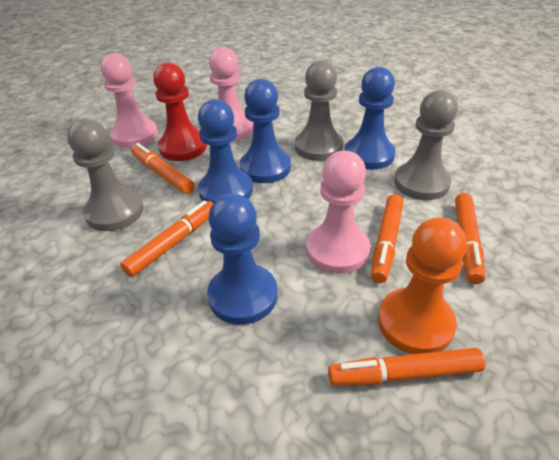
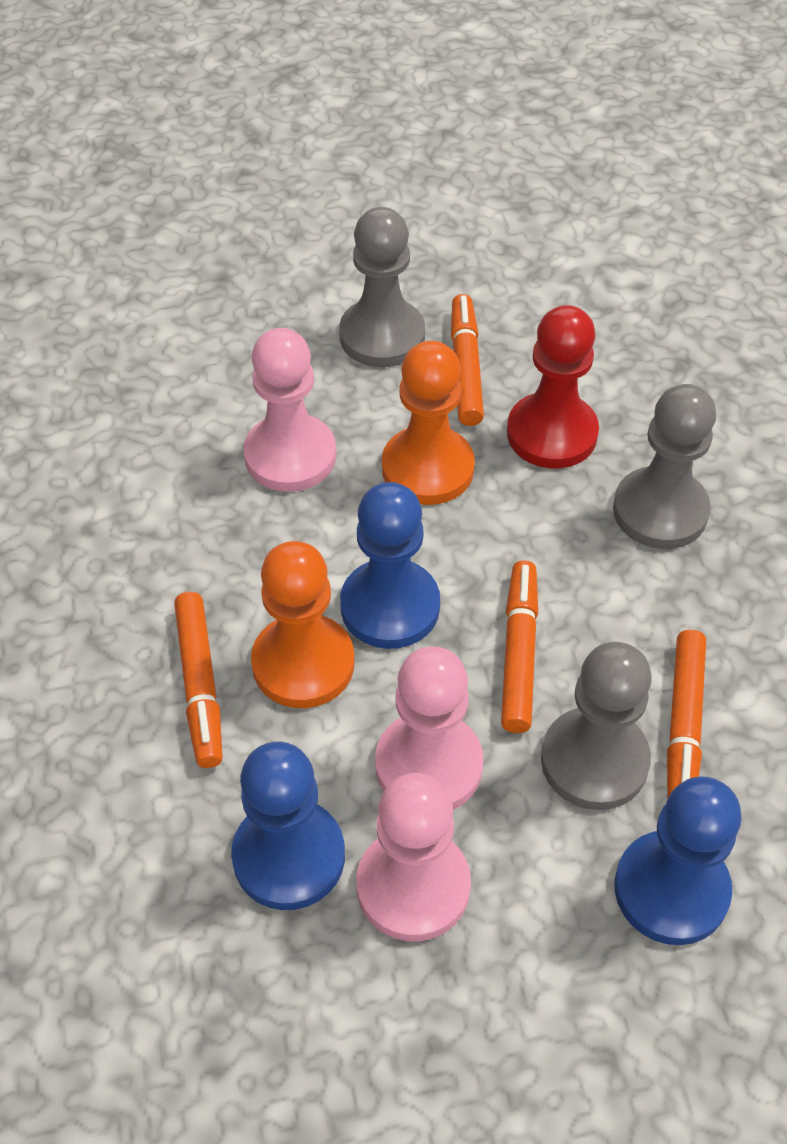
blue pawn: [198,99,253,203] [207,194,277,325] [240,79,291,183] [345,67,395,170] = 4 -> [231,742,345,910] [340,482,440,649] [614,776,741,945] = 3
orange marker: [120,201,213,277] [131,143,195,194] [328,348,485,386] [371,194,404,283] [455,193,485,284] = 5 -> [174,592,223,768] [451,294,484,426] [501,560,538,733] [667,630,706,797] = 4
orange pawn: [378,217,467,354] = 1 -> [251,541,354,708] [382,341,475,505] = 2

